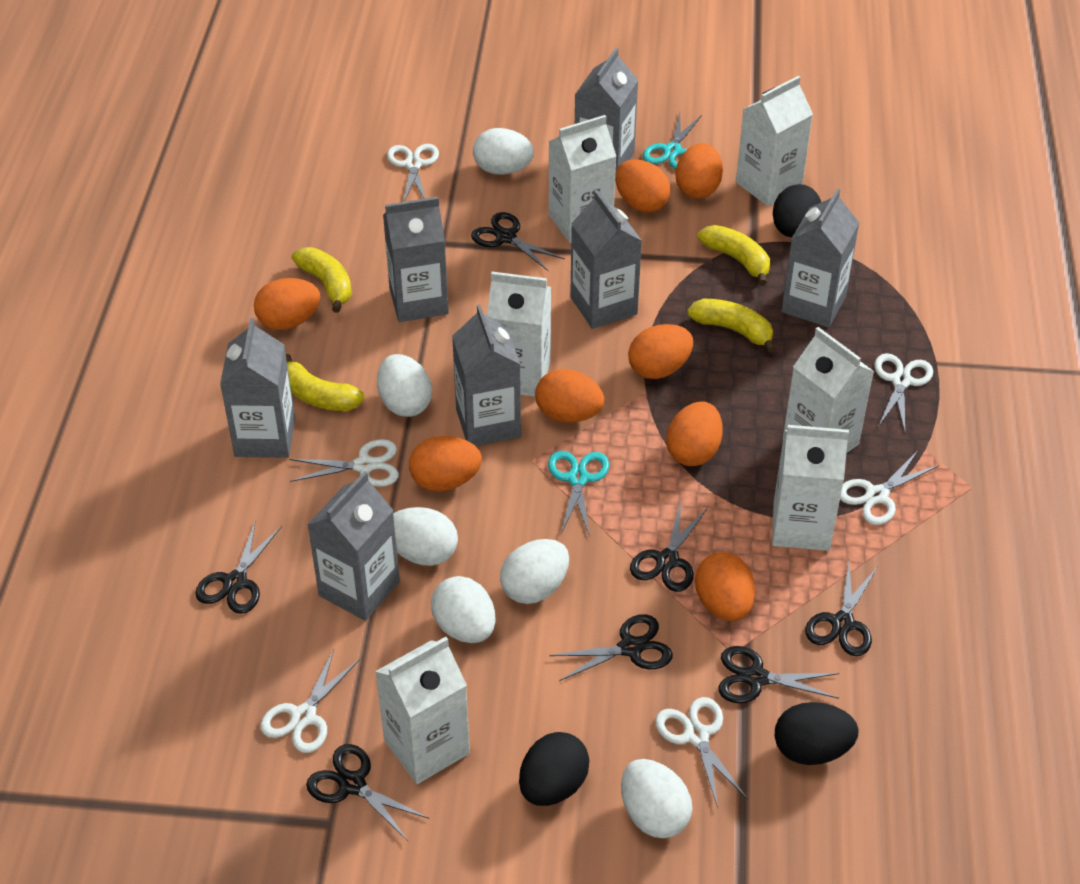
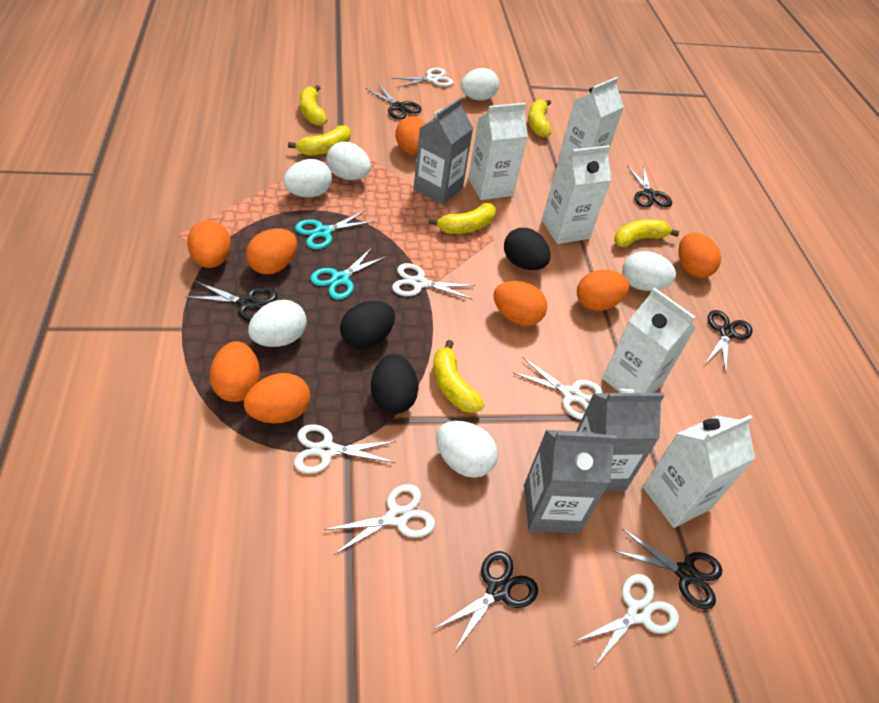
black scissors: [195,520,282,614] [306,744,429,841] [471,212,565,271] [549,614,673,681] [630,501,708,592] [718,646,840,703] [805,562,877,656] = 7 -> [185,281,277,322] [366,84,422,119] [434,551,538,651] [614,529,722,609] [627,165,672,208] [705,310,753,374] = 6
grey carton: [220,318,295,458] [307,471,400,621] [383,197,449,322] [452,305,521,446] [570,190,642,329] [575,48,638,174] [781,188,859,327] = 7 -> [413,98,473,205] [524,430,617,533] [576,389,665,491] = 3
white carton: [375,637,470,784] [487,272,551,397] [548,115,616,243] [736,76,813,206] [772,425,849,551] [783,327,874,453] = 6 -> [468,103,528,200] [542,145,611,244] [558,77,624,160] [603,288,696,393] [643,415,755,528] = 5
yellow banana: [286,354,365,411] [292,247,352,313] [687,299,776,353] [698,225,770,285] = 4 -> [288,125,351,156] [300,85,328,126] [429,203,496,234] [433,340,484,413] [528,99,551,138] [614,220,679,248] = 6

